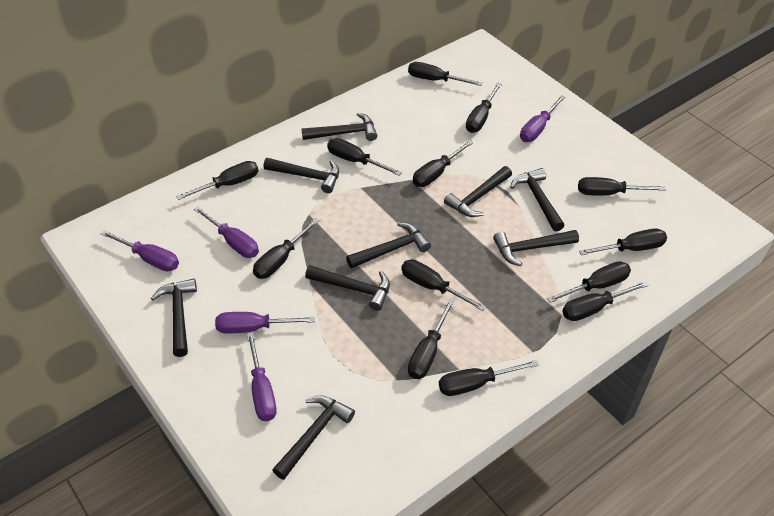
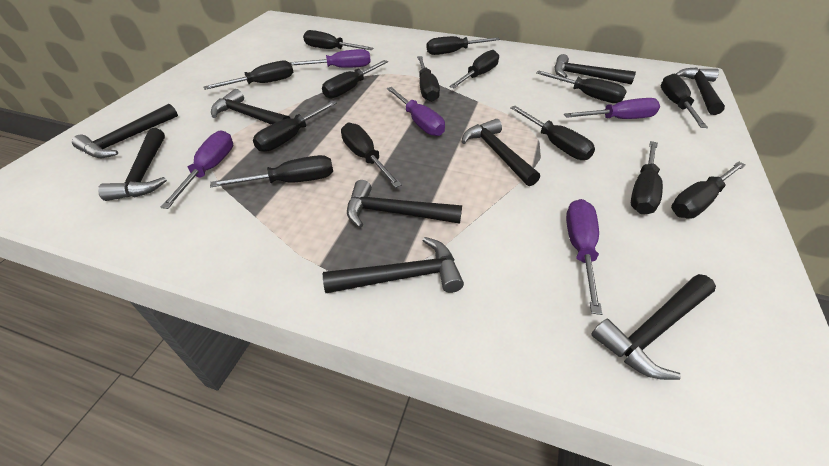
black screwdriver: [176,161,258,200] [253,218,319,279] [327,138,402,176] [401,259,486,311] [408,62,482,86] [408,300,454,379] [413,140,474,187] [439,360,539,396] [466,82,502,133] [547,261,631,303] [562,281,649,321] [578,177,666,196] [579,228,667,255] = 13 -> [204,61,293,90] [210,155,333,187] [253,101,337,152] [303,30,374,50] [322,60,388,99] [341,123,402,188] [417,56,440,102] [427,36,500,55] [449,50,499,88] [510,106,595,160] [536,70,627,103] [631,141,663,214] [661,74,708,128] [671,161,746,219] = 14

